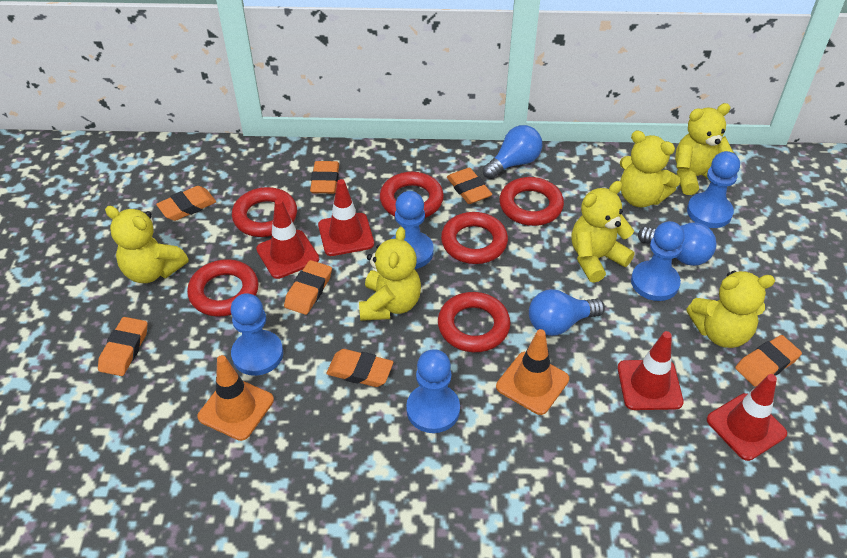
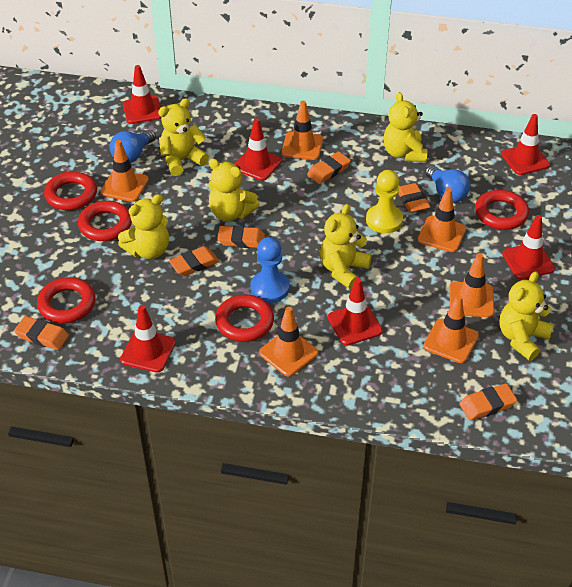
blue light bulb: [483,125,542,179] [529,289,605,336] [638,222,717,266] = 3 -> [109,130,156,163] [425,165,470,203] = 2
blue pawn: [231,293,283,376] [391,191,434,269] [406,349,460,433] [631,221,685,301] [687,151,740,228] = 5 -> [250,237,290,303] = 1
orange eraser: [98,317,148,376] [156,186,216,221] [284,260,332,315] [310,161,339,194] [326,349,393,387] [447,168,492,204] [735,335,802,387] = 7 -> [14,316,69,350] [169,246,219,276] [217,225,265,248] [307,152,351,184] [398,183,430,213] [459,384,517,420] = 6
orange traffic cone: [197,355,274,441] [496,329,569,415] = 2 -> [100,140,149,202] [259,307,318,377] [282,101,323,160] [418,188,466,252] [423,295,479,363] [449,253,494,317] = 6
red ring: [187,259,259,317] [232,187,297,237] [380,172,444,218] [438,292,510,352] [441,212,508,264] [499,177,564,226] = 6 -> [37,277,95,323] [44,171,97,210] [78,201,132,241] [215,295,274,342] [475,190,529,230] = 5
red traffic cone: [256,199,319,279] [318,179,374,256] [617,331,684,410] [707,374,787,461] = 4 -> [120,305,176,373] [123,65,161,124] [235,118,282,181] [328,278,383,345] [501,114,550,175] [502,215,555,279] = 6
yellow pawn: none = 0 -> [366,170,403,233] = 1

